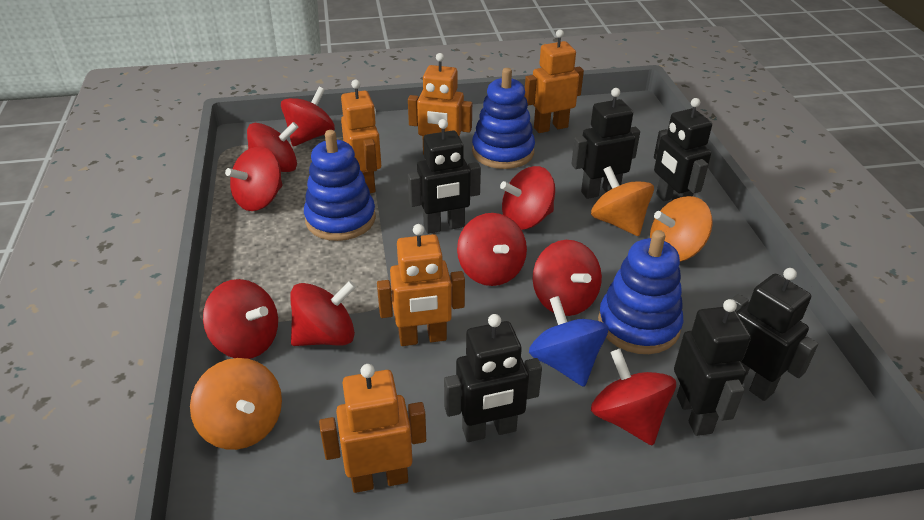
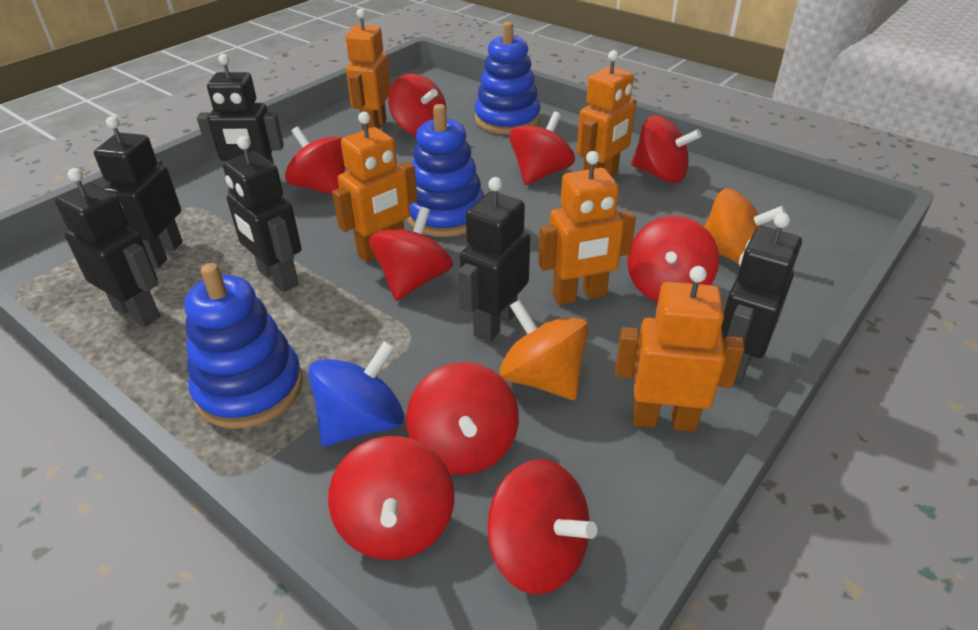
orange spinning top: [190,358,282,450] [591,166,654,236] [650,196,713,262] = 3 -> [500,299,589,400] [704,189,786,264] = 2

